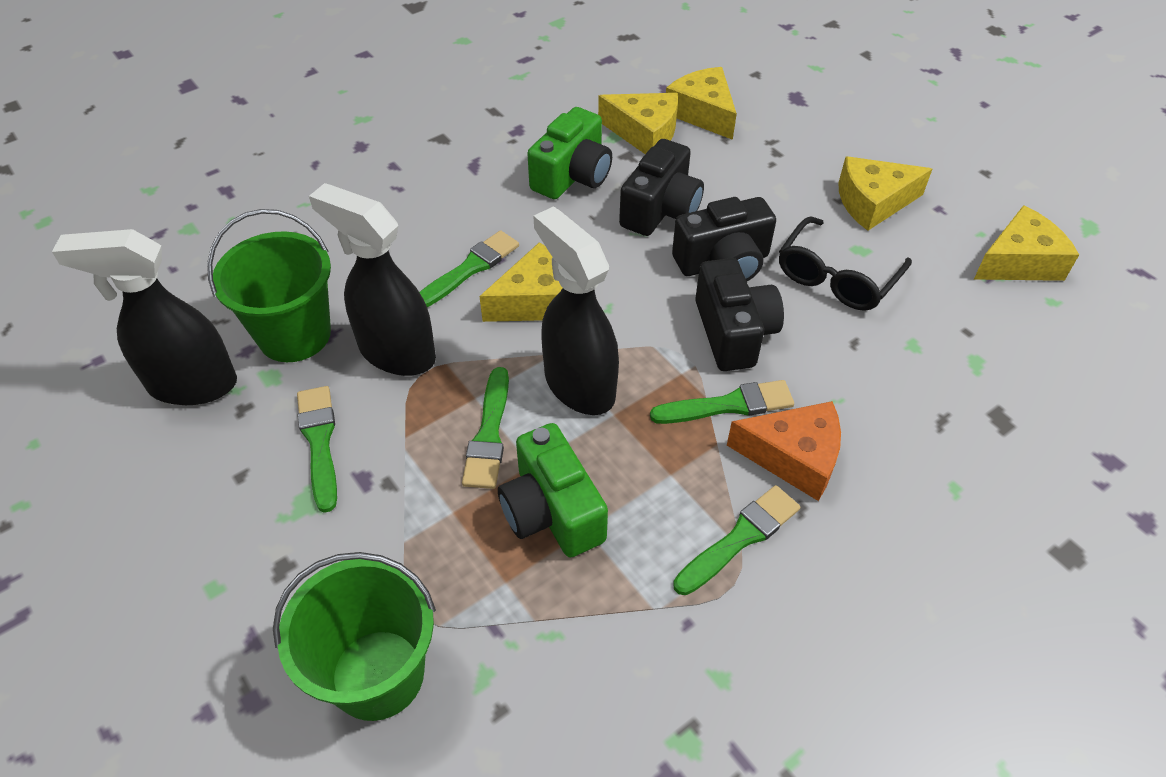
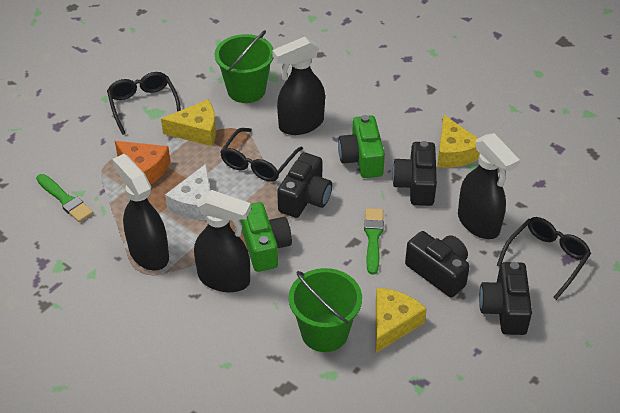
black camera: [619,139,704,236] [672,197,776,281] [695,258,784,371] = 3 -> [277,152,332,218] [392,141,437,206] [405,231,470,297] [479,262,532,335] = 4
black glasses: [779,217,912,311] = 1 -> [107,72,181,135] [220,128,303,182] [496,217,591,300] = 3
black spray bottle: [52,229,237,405] [309,183,436,376] [533,207,619,415] = 3 -> [112,154,169,271] [194,190,251,292] [272,37,325,135] [458,133,520,239] = 4
green brush: [297,386,337,513] [419,230,519,307] [462,367,509,489] [650,380,794,424] [673,485,801,595] = 5 -> [36,174,93,222] [364,208,384,274] = 2
white cheese: none = 0 -> [165,164,211,220] = 1
yellow cheese: [479,242,562,322] [598,93,678,154] [666,67,737,140] [839,156,932,231] [974,205,1079,281] = 5 -> [161,99,216,146] [376,288,427,353] [437,115,480,168] = 3

